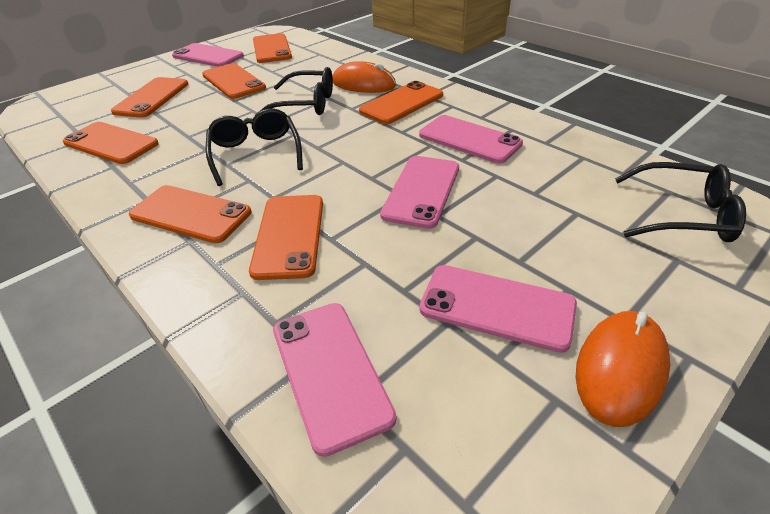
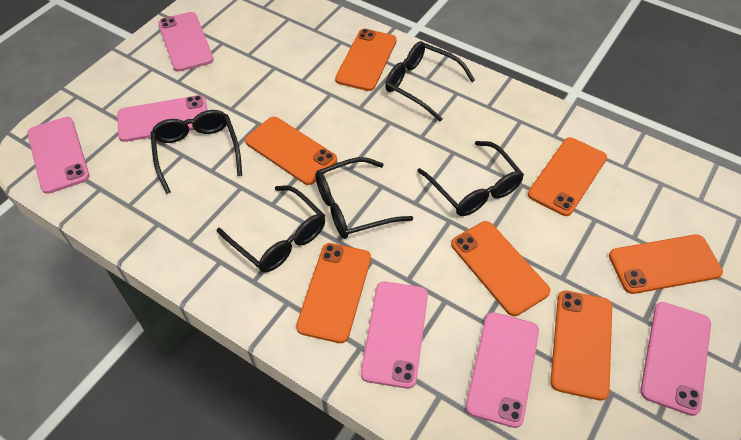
black glasses: [206,108,303,186] [255,67,333,115] [615,162,746,242] = 3 -> [150,110,242,194] [217,185,325,272] [315,157,413,239] [385,41,475,122] [417,141,524,216] = 5
orange mouse: [332,61,396,93] [576,311,670,427] = 2 -> none = 0
pink phone: [172,43,244,67] [273,303,396,457] [380,156,459,229] [419,115,523,163] [419,265,577,353] = 5 -> [27,117,89,194] [117,95,207,142] [158,12,214,72] [361,282,428,389] [465,312,539,428] [640,302,711,416] = 6

